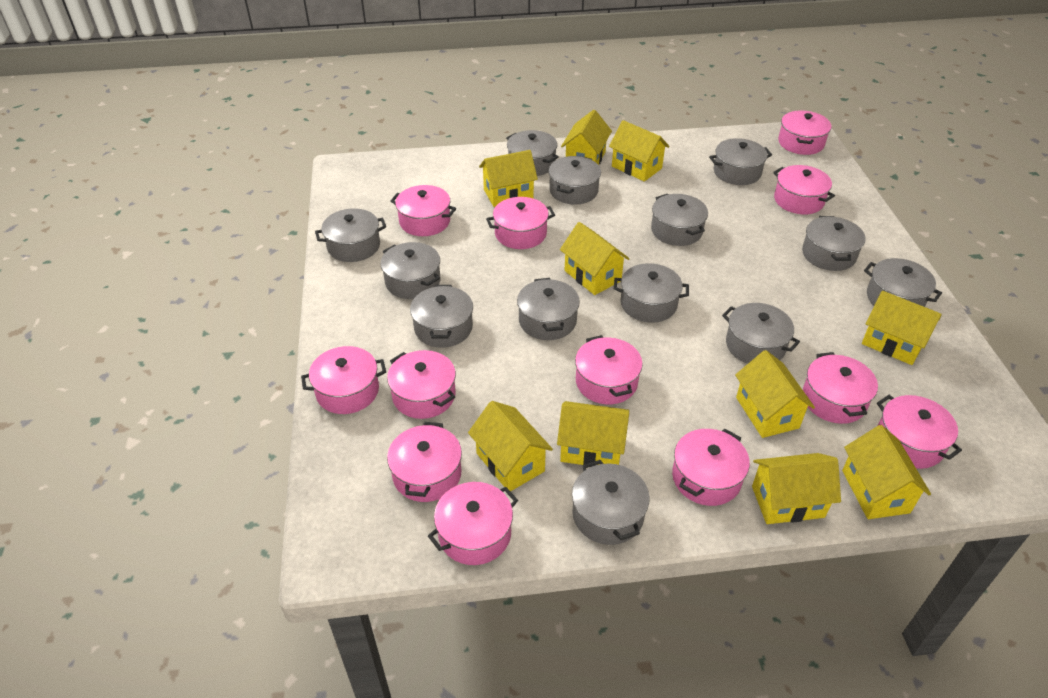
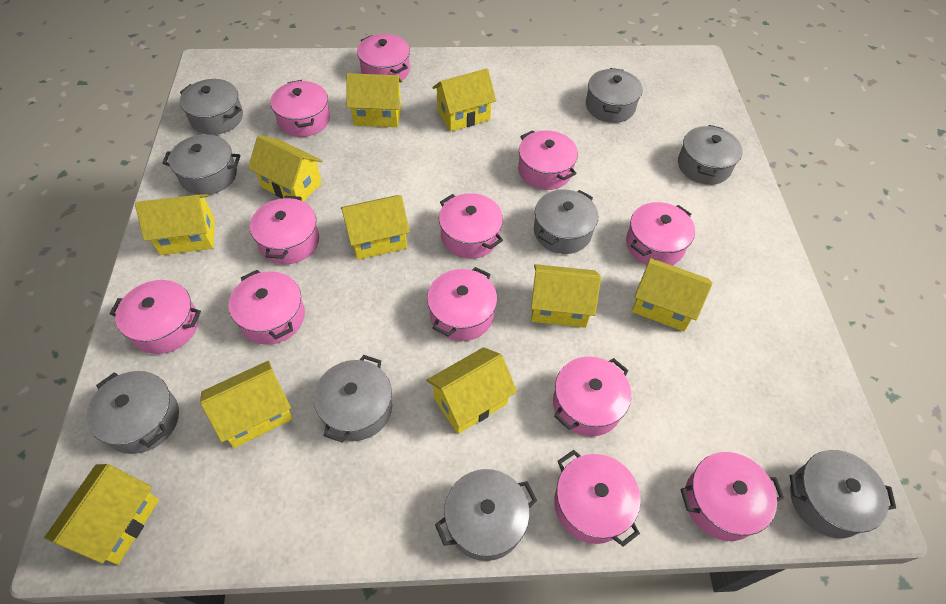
grey pot: [315,208,386,262] [381,242,440,299] [410,285,473,348] [506,130,559,176] [517,278,580,340] [549,156,601,205] [572,460,650,545] [614,263,689,323] [651,194,708,246] [709,138,772,185] [722,303,800,364] [802,216,866,271] [864,258,942,307] = 13 -> [86,371,179,454] [162,134,240,195] [180,79,243,135] [314,355,392,442] [435,469,537,561] [534,190,598,254] [586,68,643,123] [678,125,743,185] [790,450,896,538] = 9

